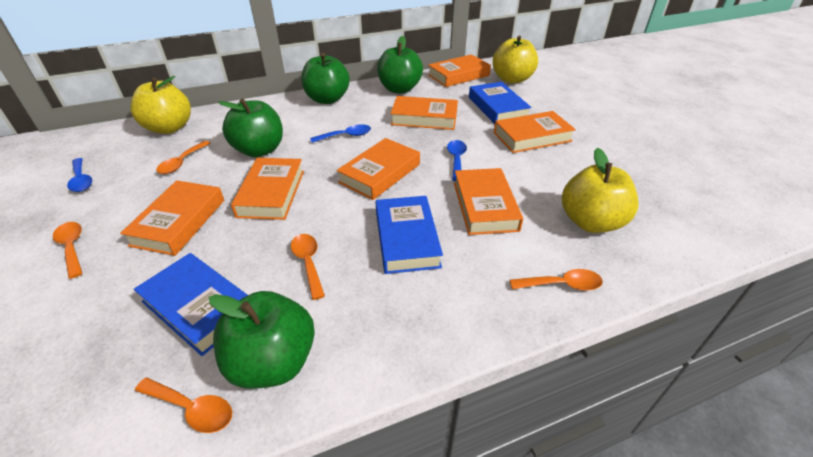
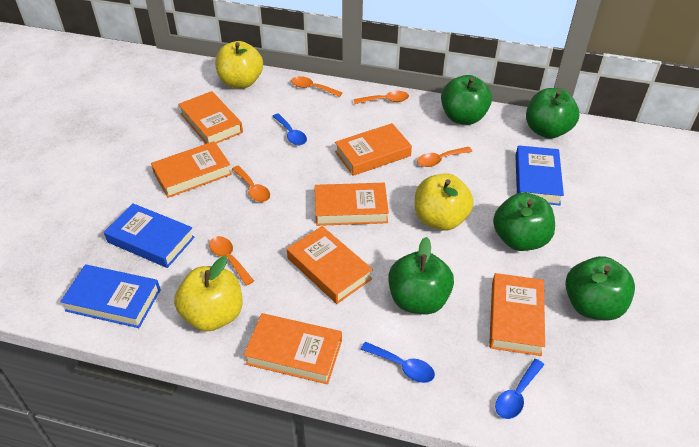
green apple: [209,291,315,389] [218,98,283,157] [301,53,350,104] [377,36,423,93] = 4 -> [388,237,454,314] [441,75,492,125] [493,192,555,251] [526,88,579,139] [565,256,635,321] = 5

